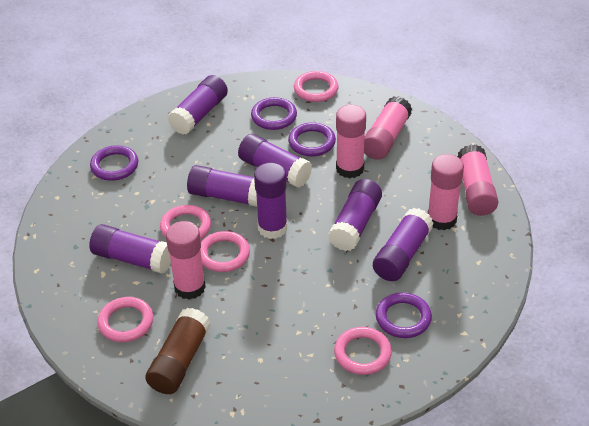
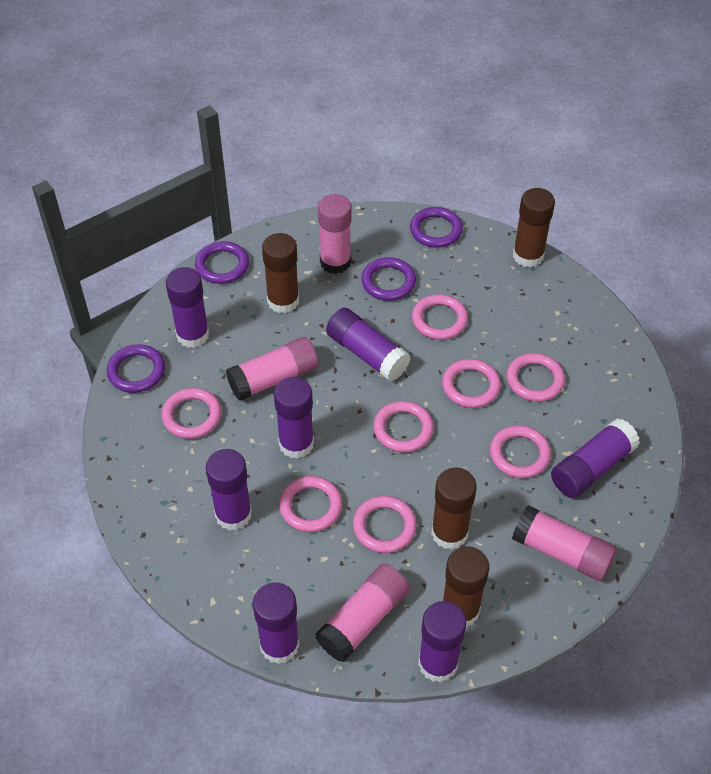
brown glue stick: [145,308,211,394] = 1 -> [262,233,299,314] [431,468,477,550] [443,546,489,627] [513,188,555,268] = 4
pink glue stick: [166,221,206,300] [336,105,366,179] [364,96,412,160] [428,154,464,230] [457,144,498,216] = 5 -> [226,337,319,401] [315,564,410,662] [318,194,352,274] [512,505,617,581] = 4
pink ring: [97,297,153,342] [160,205,211,239] [200,231,250,272] [294,71,339,102] [334,327,392,375] = 5 -> [161,388,222,439] [279,476,342,532] [353,496,417,553] [373,401,434,452] [412,294,468,340] [442,359,501,408] [490,425,551,478] [506,353,565,402] = 8

